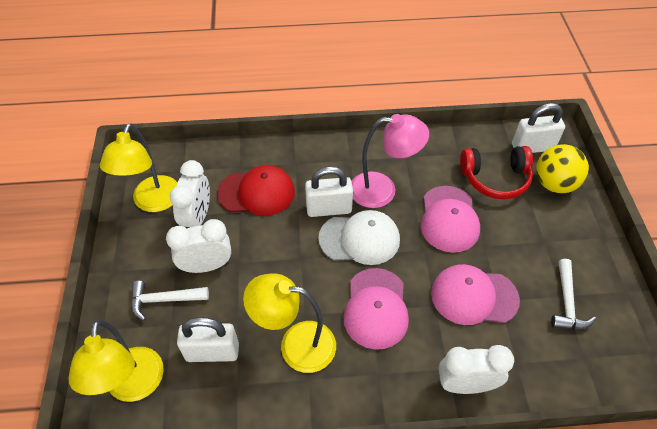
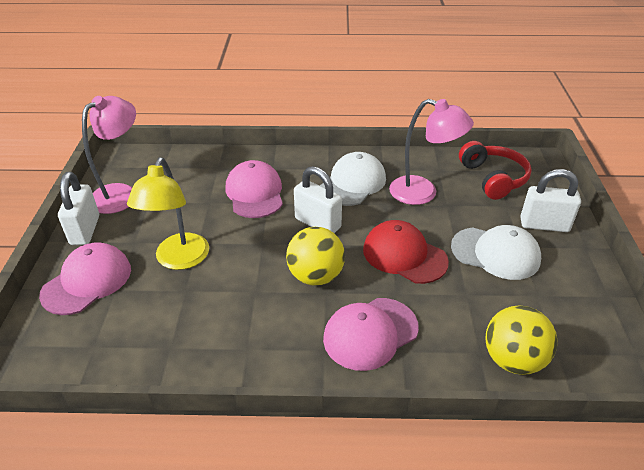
pink lamp: [352,114,429,208] = 1 -> [82,96,136,214] [389,99,474,205] = 2
white cap: [318,210,400,265] = 1 -> [320,152,386,206] [451,225,541,280] = 2
white clock: [166,219,231,273] [170,160,210,228] [438,345,514,394] = 3 -> none = 0
white hammer: [131,281,209,321] [551,259,596,329] = 2 -> none = 0
yellow ball: [536,144,589,193] = 1 -> [286,227,345,286] [485,305,557,375] = 2
yellow lamp: [68,320,164,402] [100,123,178,212] [243,274,336,373] = 3 -> [127,157,209,270] = 1

